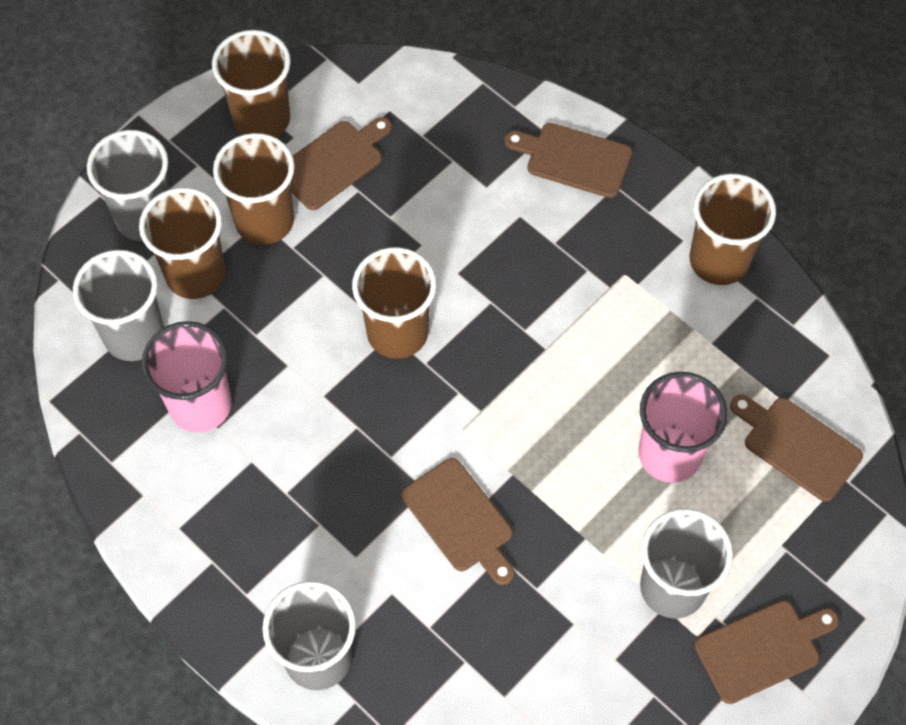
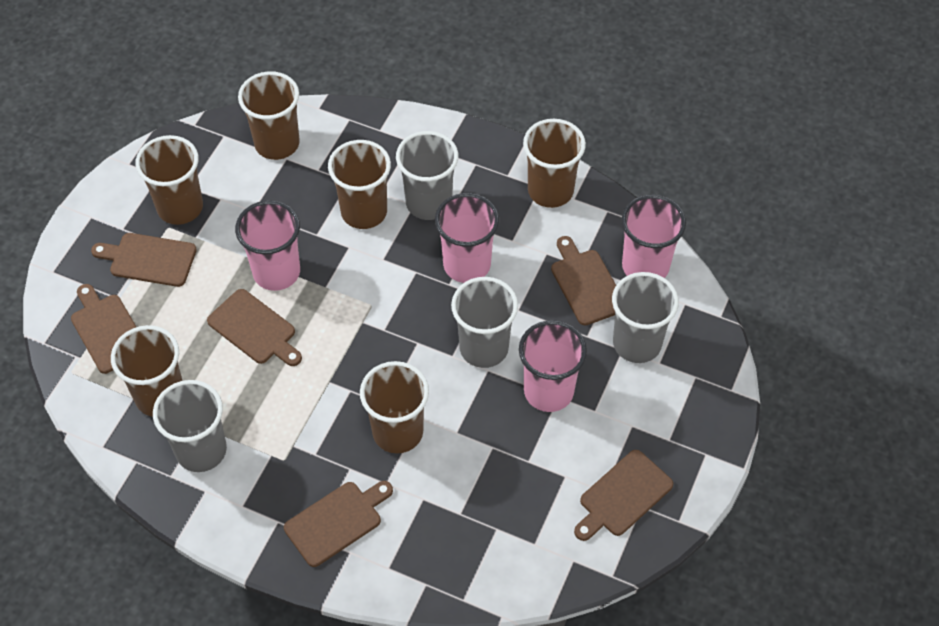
brown cup: [139,188,226,299] [212,30,291,138] [213,133,295,245] [352,247,437,359] [690,173,776,285] = 5 -> [111,325,183,417] [135,135,203,225] [238,71,300,160] [328,140,391,229] [360,361,429,453] [523,119,586,208] = 6
brown cutting board: [291,117,392,210] [402,458,514,585] [504,123,632,198] [695,601,839,704] [730,395,863,502] = 5 -> [71,284,136,374] [91,233,197,287] [207,289,302,366] [284,481,393,567] [551,236,616,326] [574,450,673,541] = 6
pink cup: [142,321,232,433] [639,372,728,483] = 2 -> [235,200,300,291] [435,193,499,283] [519,320,587,412] [622,195,686,278] = 4

